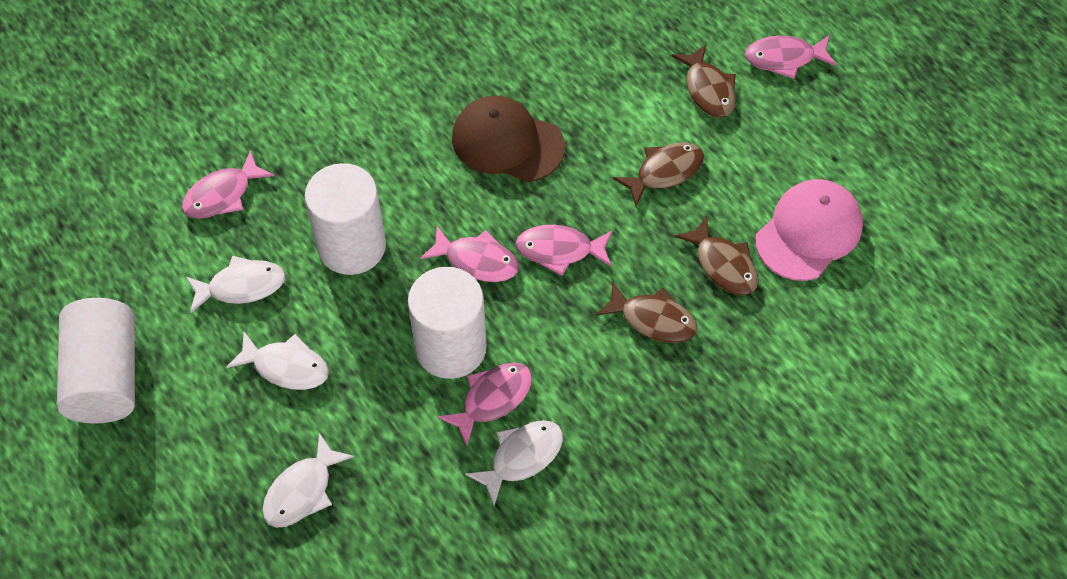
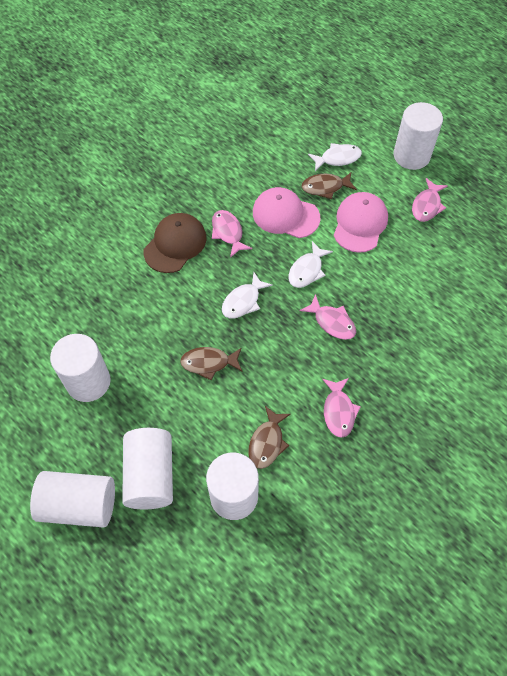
brown fish: [596,281,697,343] [613,143,704,206] [671,45,736,118] [674,215,758,295] = 4 -> [180,347,242,381] [248,406,291,469] [302,172,357,199] = 3
pink cap: [756,179,863,281] = 1 -> [253,187,321,238] [334,192,388,253] = 2
pink fish: [182,150,274,219] [420,226,519,282] [437,362,532,446] [516,225,613,276] [745,35,837,79] = 5 -> [212,210,252,258] [299,294,356,340] [322,378,360,438] [412,178,448,222] = 4
white cylinder: [57,298,135,424] [305,163,386,275] [408,267,487,379] = 3 -> [30,471,115,527] [50,334,111,402] [122,428,173,509] [206,452,259,520] [393,102,443,170] = 5
white fish: [185,256,285,313] [226,332,329,390] [262,433,354,528] [465,420,563,506] = 4 -> [222,272,273,319] [289,241,333,288] [308,143,362,171] = 3

